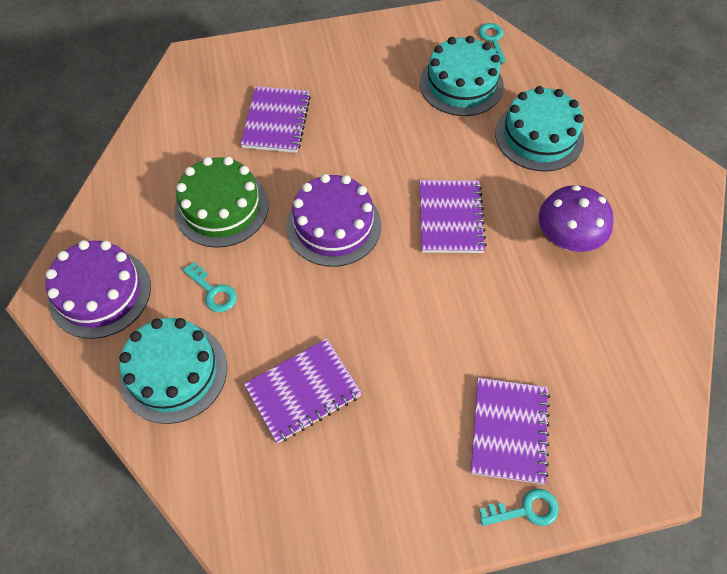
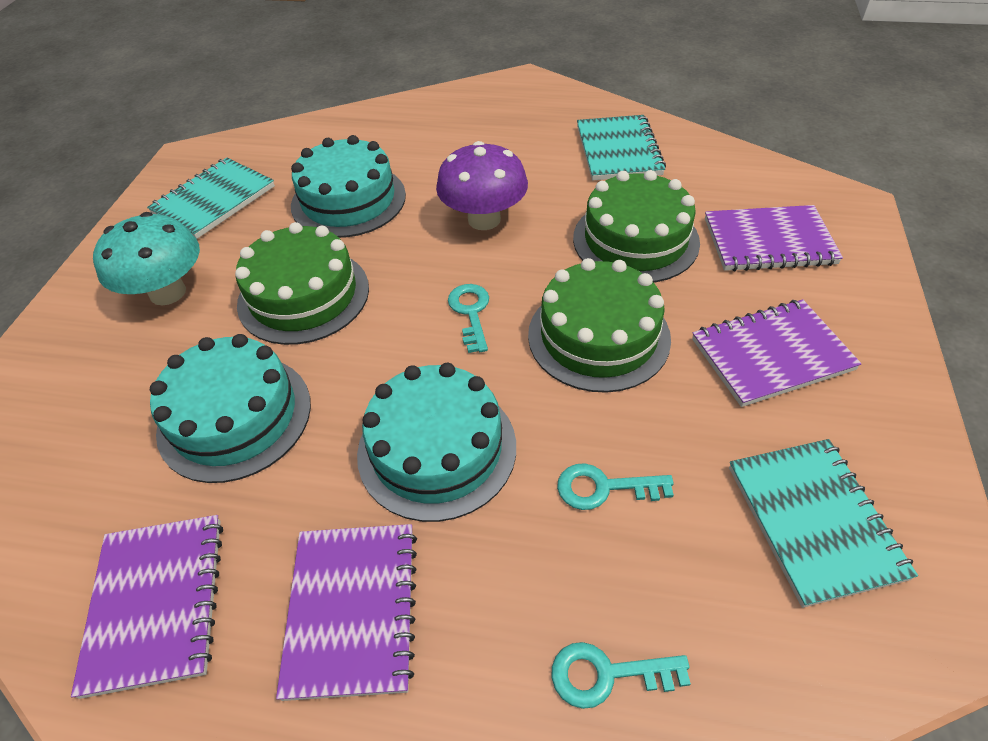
green cake: [174,157,269,248] = 1 -> [235,222,369,345] [528,258,671,393] [573,170,700,283] = 3
purple cake: [46,240,151,339] [286,174,381,267] = 2 -> none = 0
turquoise mushroom: none = 0 -> [93,212,200,306] = 1
turquoise notebook: none = 0 -> [147,158,275,239] [577,115,666,180] [729,439,918,608] = 3

